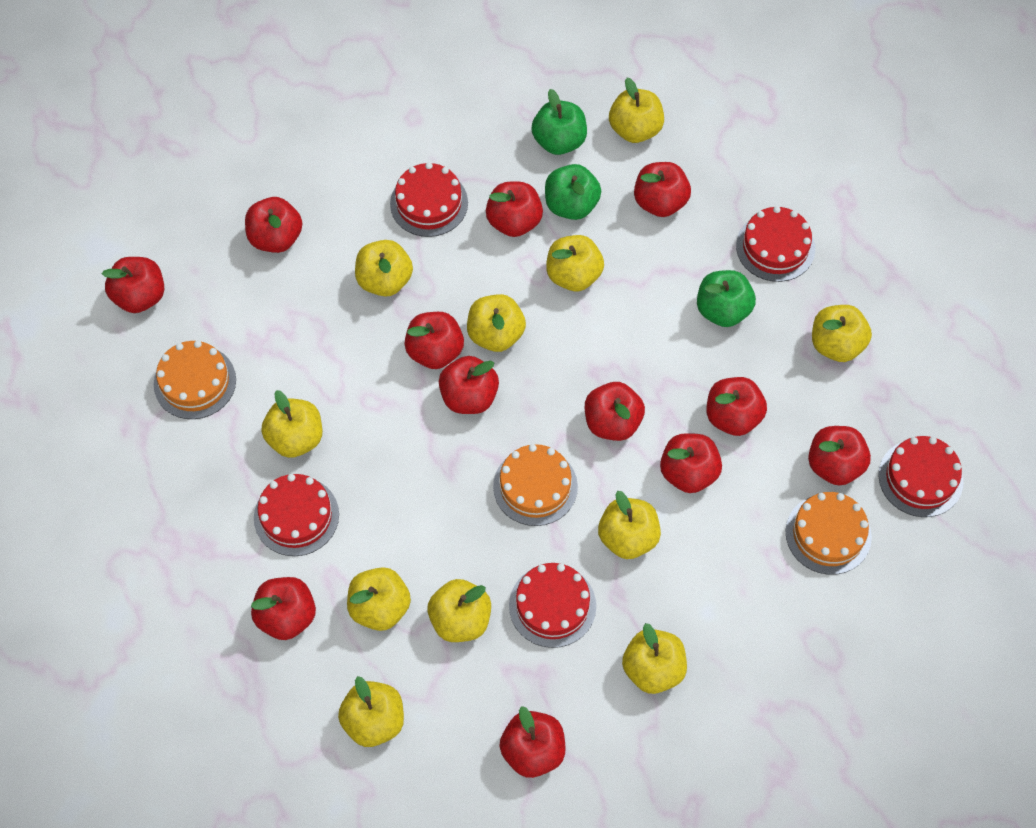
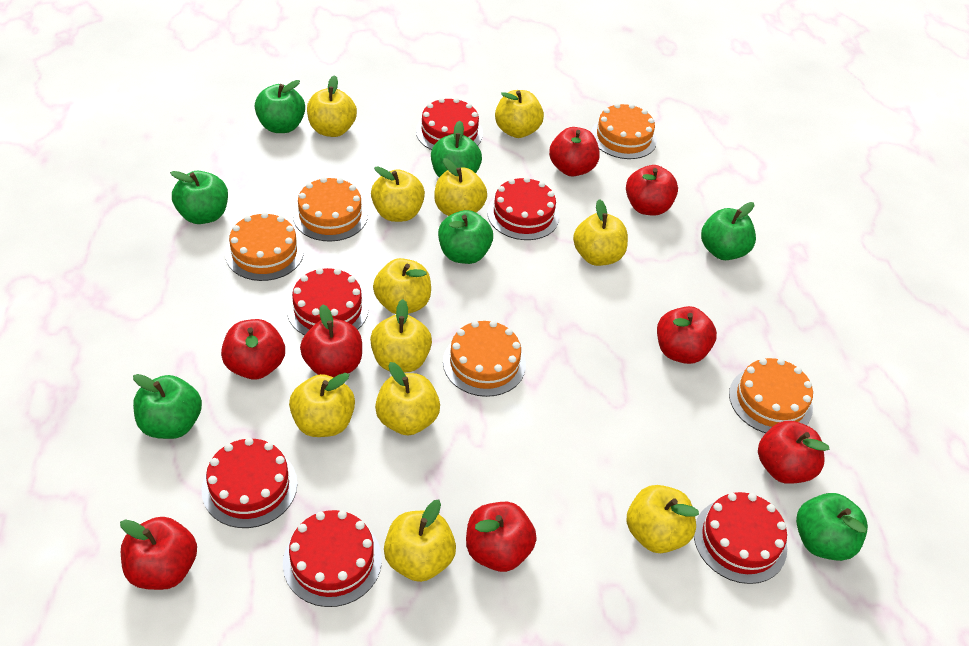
green apple: [532,89,587,155] [545,164,601,220] [697,270,756,327] = 3 -> [133,374,202,439] [170,171,228,224] [255,80,305,133] [431,121,482,177] [438,210,493,264] [701,202,756,260] [796,493,868,561] = 7
orange cake: [154,341,236,419] [493,444,578,526] [786,492,872,575] = 3 -> [225,212,304,281] [293,177,368,242] [443,321,526,397] [591,103,657,159] [729,358,813,433] = 5
red apple: [102,257,164,313] [245,197,302,253] [251,577,316,640] [404,312,464,369] [439,356,499,414] [486,182,543,237] [499,706,566,778] [585,382,645,441] [634,162,691,217] [660,433,722,493] [706,377,767,436] [808,426,871,486] = 12 -> [120,517,197,590] [221,319,285,379] [300,304,362,377] [466,502,537,572] [549,127,600,176] [626,165,678,216] [657,306,717,364] [758,421,829,484] = 8
red cake: [254,474,339,556] [390,162,468,237] [509,563,596,648] [736,206,815,282] [878,436,964,517] = 5 -> [202,438,297,528] [283,510,382,607] [287,268,369,335] [416,98,483,150] [487,177,560,240] [694,492,787,584] = 6

